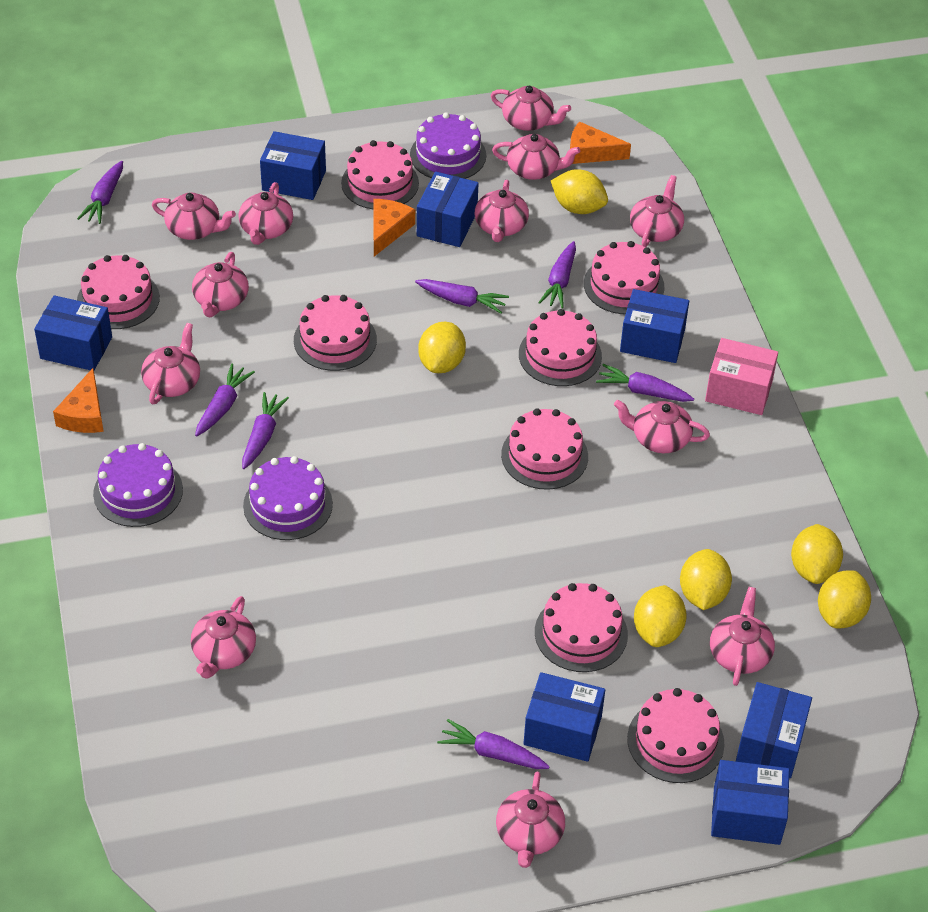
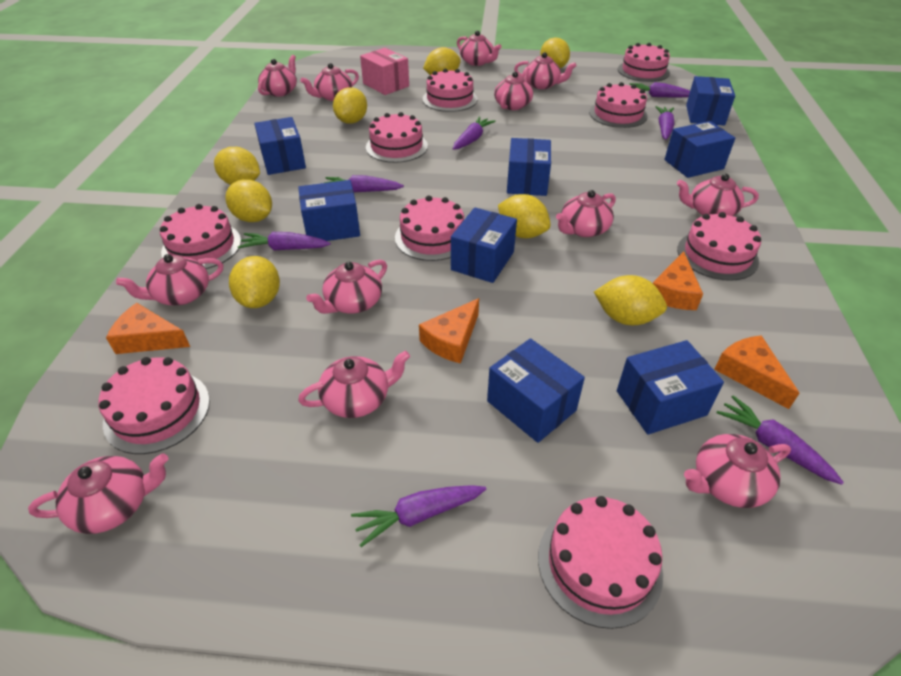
blue box: [34,295,112,370] [260,131,326,200] [417,172,478,247] [523,672,605,762] [620,289,689,363] [711,760,789,845] [736,682,812,778] = 7 -> [254,117,306,175] [298,180,360,241] [451,207,517,283] [487,338,585,443] [507,138,551,196] [617,340,724,435] [664,121,735,178] [686,76,735,125] = 8
orange cheese: [53,368,104,433] [373,199,415,256] [570,121,631,164] = 3 -> [106,303,190,354] [419,298,479,364] [653,251,703,310] [714,335,799,409] = 4
pink cake: [77,255,160,329] [294,295,377,371] [341,140,419,210] [501,408,588,490] [519,309,602,386] [535,583,628,672] [584,241,664,314] [627,688,725,783] = 8 -> [99,357,210,454] [160,204,241,269] [366,112,428,163] [395,196,464,261] [422,69,477,112] [538,496,663,629] [589,82,648,128] [618,43,670,82] [677,212,761,281] = 9
purple cake: [93,443,183,527] [243,456,333,540] [410,112,486,179] = 3 -> none = 0
yellow lemon: [418,322,466,373] [551,169,608,214] [634,585,687,647] [680,549,732,610] [791,524,843,584] [818,570,871,628] = 6 -> [214,147,260,185] [225,179,272,222] [229,256,280,308] [333,87,367,124] [423,47,461,75] [498,194,551,238] [540,38,570,69] [594,275,667,325] = 8

